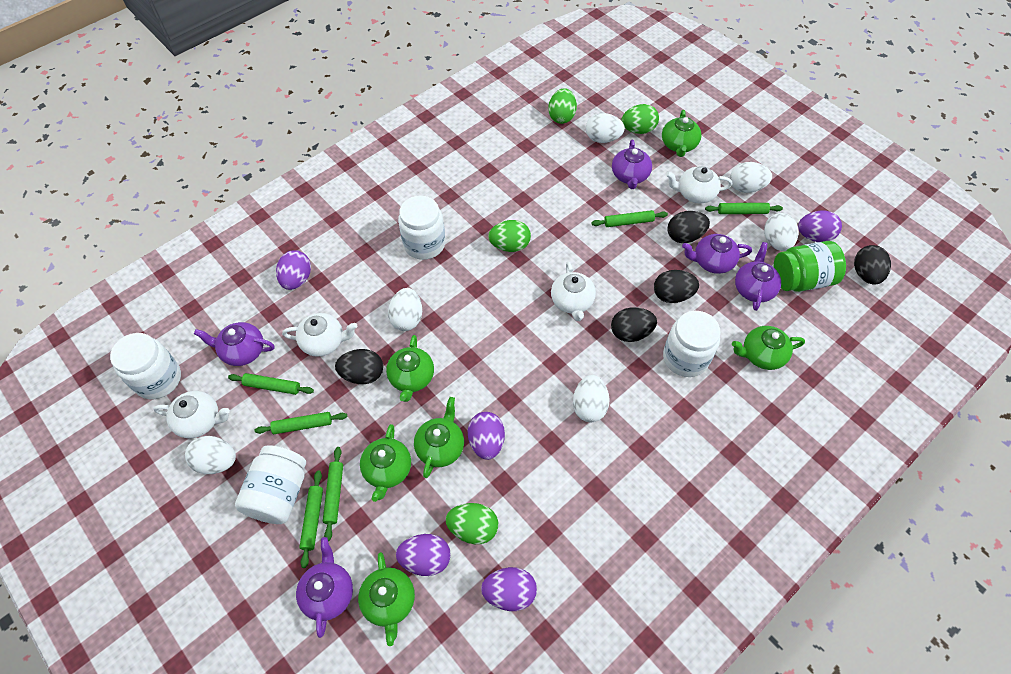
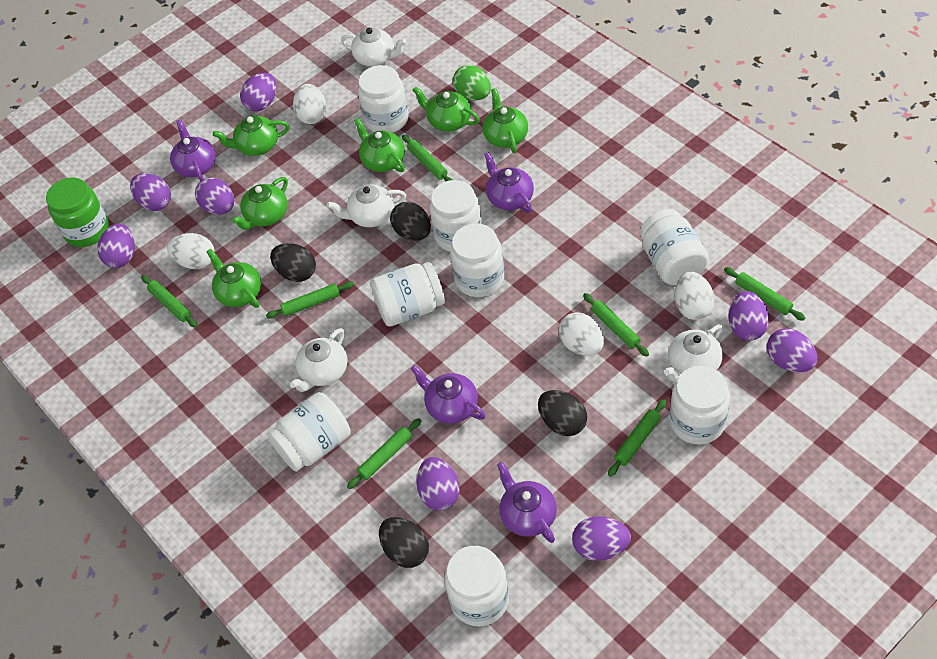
black egg: [335,349,383,384] [611,307,657,342] [654,270,699,303] [667,211,710,243] [854,245,891,285] = 5 -> [270,243,316,282] [379,517,429,568] [390,202,431,241] [538,390,587,436] = 4
green egg: [446,503,498,544] [488,220,531,252] [548,88,577,124] [621,104,659,134] = 4 -> [453,65,491,101] = 1
green rolling pin: [228,373,314,395] [255,412,347,434] [299,470,323,568] [323,447,343,541] [591,210,668,227] [705,203,783,214] = 6 -> [141,275,197,328] [266,281,354,319] [347,418,422,489] [402,134,452,182] [583,293,649,357] [608,399,666,477] [724,267,805,321] = 7
purple egg: [276,250,311,290] [396,534,451,576] [468,412,505,460] [481,567,537,611] [798,210,842,242] = 5 -> [97,224,135,268] [130,173,171,211] [195,178,234,215] [240,73,277,111] [416,457,460,511] [572,516,631,561] [728,291,769,341] [767,328,817,372] = 8
purple teapot: [194,322,275,366] [296,537,353,638] [612,140,652,189] [682,234,752,274] [735,242,781,311] = 5 -> [170,119,216,181] [411,365,486,424] [484,152,534,213] [497,462,557,543] = 4
white egg: [185,436,236,474] [388,288,422,331] [573,375,610,422] [586,113,625,143] [730,162,772,193] [764,213,798,251] = 6 -> [167,233,215,269] [293,84,326,124] [558,312,604,356] [675,272,715,320] = 4
white jar: [110,333,181,399] [235,445,306,524] [398,196,446,260] [663,311,721,377] = 4 -> [268,392,351,472] [358,65,409,133] [371,262,445,327] [429,180,482,252] [444,546,509,626] [450,223,504,297] [640,209,709,285] [670,366,730,445] = 8

